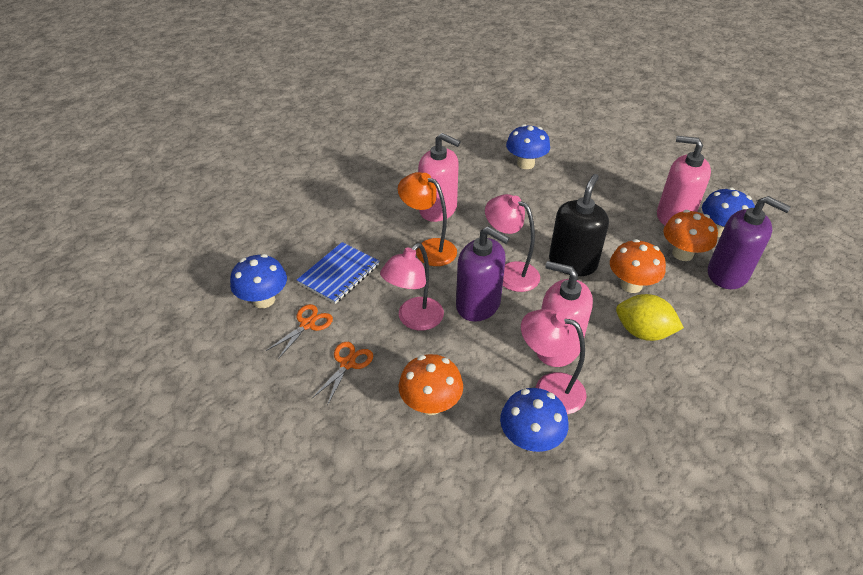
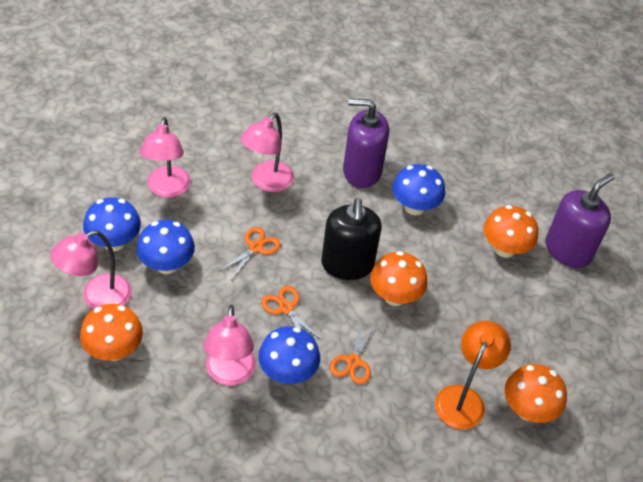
blue notebook: [297,242,379,304] = 1 -> none = 0
orange mushroom: [399,354,463,415] [610,239,666,293] [663,210,718,261] = 3 -> [80,304,143,361] [370,251,428,306] [484,205,538,258] [504,364,567,423] = 4
orange scissors: [266,304,333,359] [312,342,373,406] = 2 -> [218,227,281,280] [261,286,321,340] [330,321,377,384] = 3
pink lamp: [380,243,444,331] [485,194,540,292] [521,309,587,414] = 3 -> [50,230,132,309] [140,117,191,198] [203,305,256,385] [240,113,294,192] = 4
pink soap dispenser: [418,133,461,222] [537,261,593,367] [657,136,711,225] = 3 -> none = 0
yellow lemon: [616,294,684,341] = 1 -> none = 0

